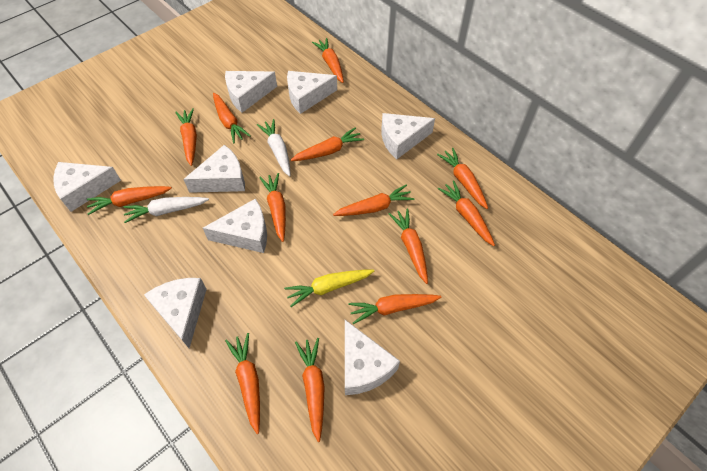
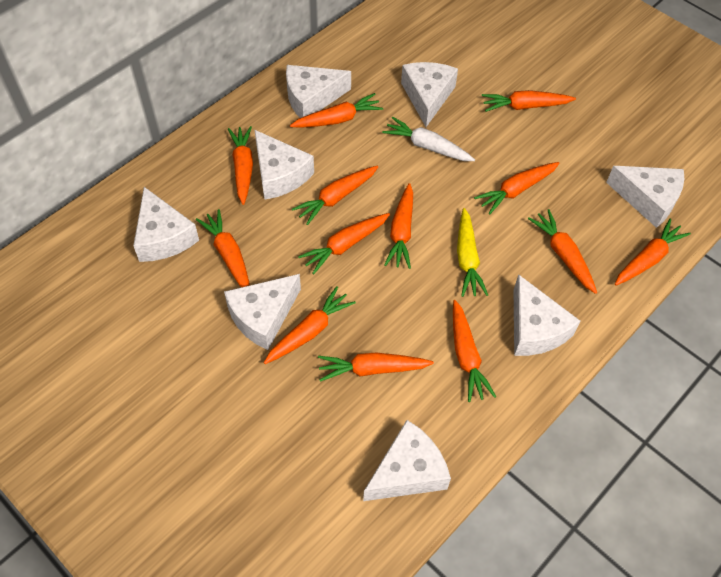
white carrot: [124,197,209,223] [257,119,291,176] = 2 -> [382,117,475,161] = 1

